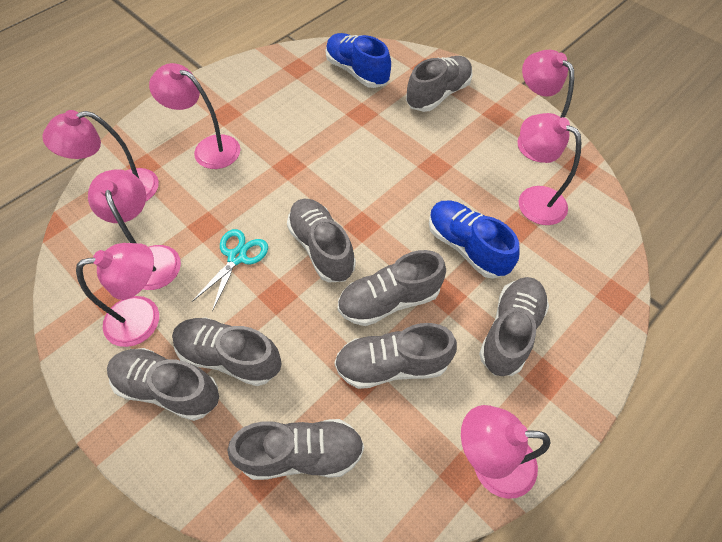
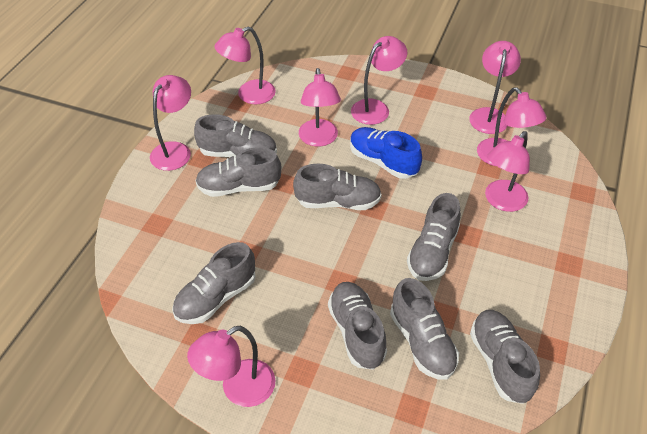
blue shoe: [326,33,391,88] [429,200,520,279] = 2 -> [350,127,422,179] = 1
pink lamp: [42,110,159,201] [76,243,159,347] [88,169,181,290] [149,63,241,169] [461,405,551,499] [517,50,574,163] [519,113,582,225] = 7 -> [150,75,191,171] [187,326,275,407] [214,27,276,104] [299,68,341,146] [351,36,407,125] [469,41,521,134] [477,87,547,166] [485,131,530,212] = 8
turquoise scissors: [192,229,268,312] = 1 -> none = 0

